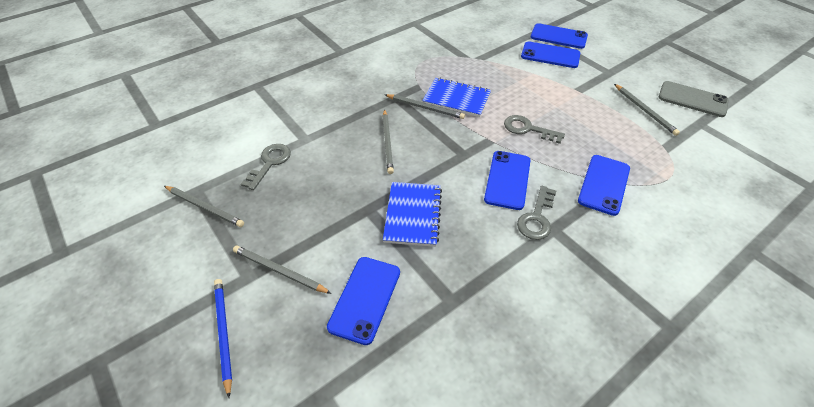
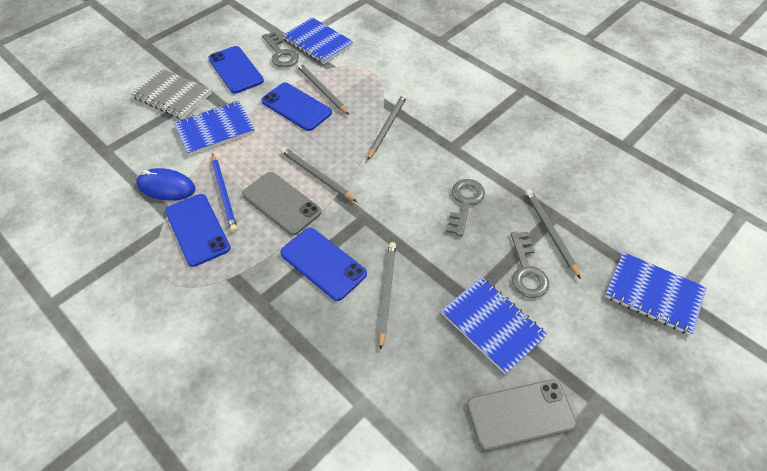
blue mouse: none = 0 -> [136,168,196,201] = 1
blue notebook: [383,182,442,247] [422,78,491,117] = 2 -> [174,101,255,156] [282,17,353,64] [441,277,547,375] [605,252,707,335] = 4
blue phone: [327,257,400,345] [484,151,531,210] [521,41,580,68] [531,23,588,49] [578,155,630,216] = 5 -> [165,194,231,267] [208,46,264,94] [261,83,332,131] [280,228,367,301] = 4
grey notebook: none = 0 -> [131,69,212,119] = 1
grey phone: [659,81,729,117] = 1 -> [242,172,322,235] [467,379,577,451] = 2

